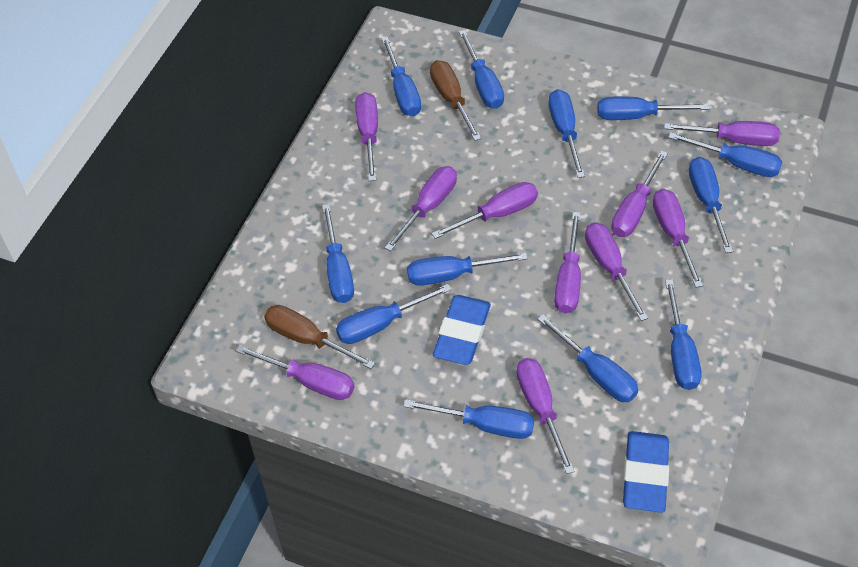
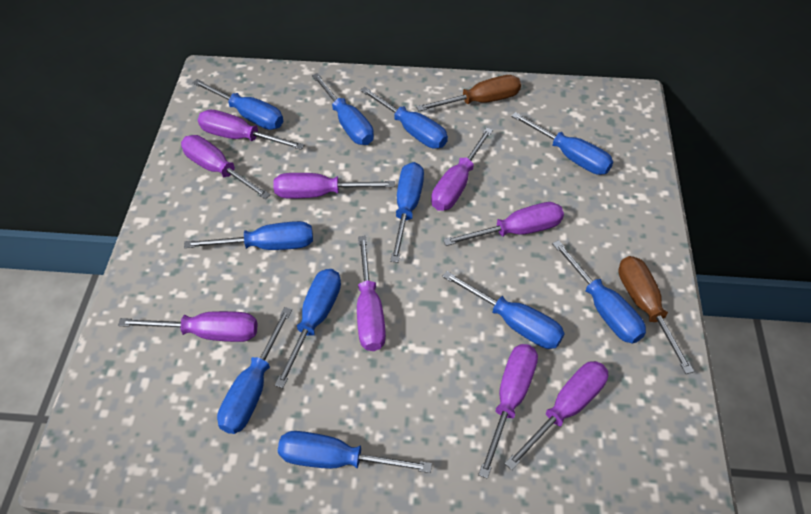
blue eraser: [433,295,491,365] [623,431,669,513] = 2 -> none = 0
blue screwdriver: [322,204,354,303] [336,284,452,344] [381,37,421,116] [403,399,534,439] [407,253,528,285] [459,30,504,109] [538,315,638,402] [548,89,585,178] [597,96,709,120] [665,279,701,390] [668,132,783,177] [689,157,733,253] = 12 -> [184,221,313,250] [193,79,283,130] [217,307,292,434] [275,269,341,388] [278,431,432,473] [312,73,374,145] [360,87,448,149] [390,162,424,263] [442,271,565,349] [511,112,613,175] [552,240,646,343] = 11
purple screwdriver: [236,345,355,400] [355,92,378,181] [385,166,457,251] [432,182,538,239] [516,358,575,474] [554,212,581,313] [585,222,648,321] [611,151,668,237] [653,189,703,287] [664,121,780,146] = 10 -> [118,311,258,342] [181,135,271,199] [198,110,304,150] [273,173,395,199] [357,236,386,351] [431,128,493,211] [443,202,564,246] [478,344,538,479] [505,361,608,470] = 9

